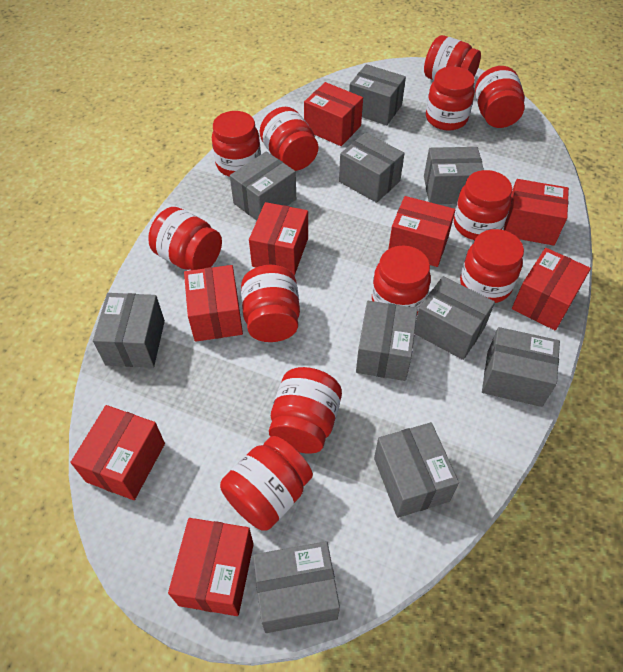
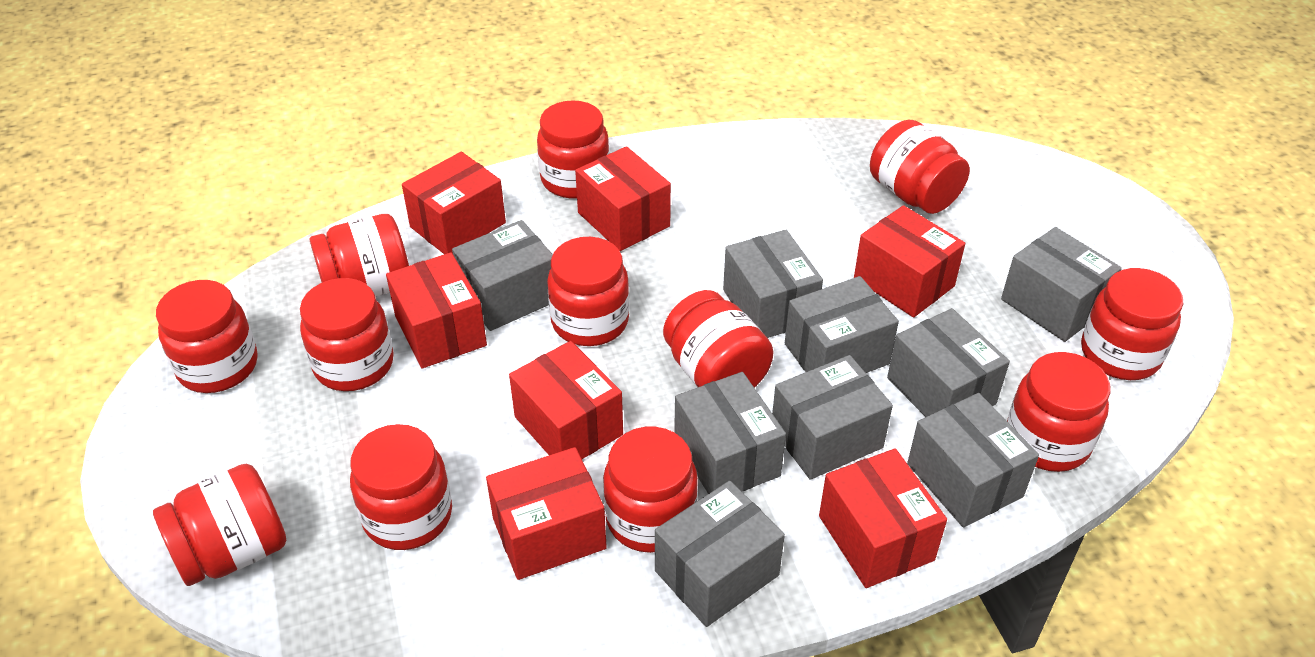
grey box: [93,293,165,368] [230,151,296,221] [253,541,340,633] [339,133,405,203] [349,64,406,125] [356,301,418,381] [374,422,459,518] [415,276,495,360] [424,147,484,204] [482,327,560,407] = 10 -> [452,220,553,331] [655,481,785,627] [674,372,786,494] [723,230,823,338] [772,355,893,480] [785,276,899,373] [887,308,1010,417] [907,393,1039,527] [1001,227,1122,342] = 9
red box: [71,405,165,500] [168,518,254,616] [184,265,243,342] [249,202,308,275] [304,82,363,146] [389,196,455,267] [504,179,569,246] [512,248,591,330] = 8 -> [386,252,487,369] [402,152,506,254] [486,447,607,580] [509,341,623,459] [575,146,671,251] [819,449,947,588] [854,205,965,318] = 7

